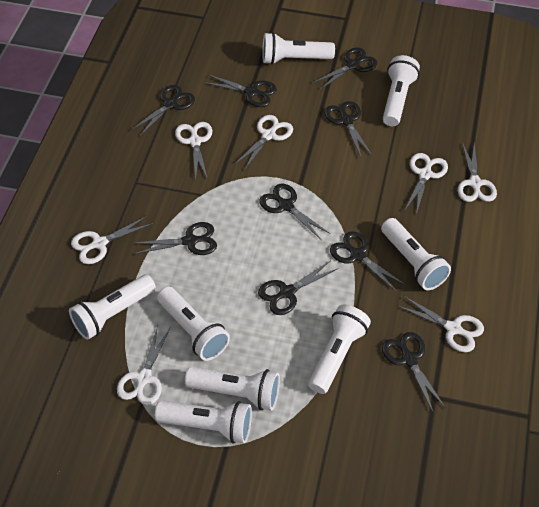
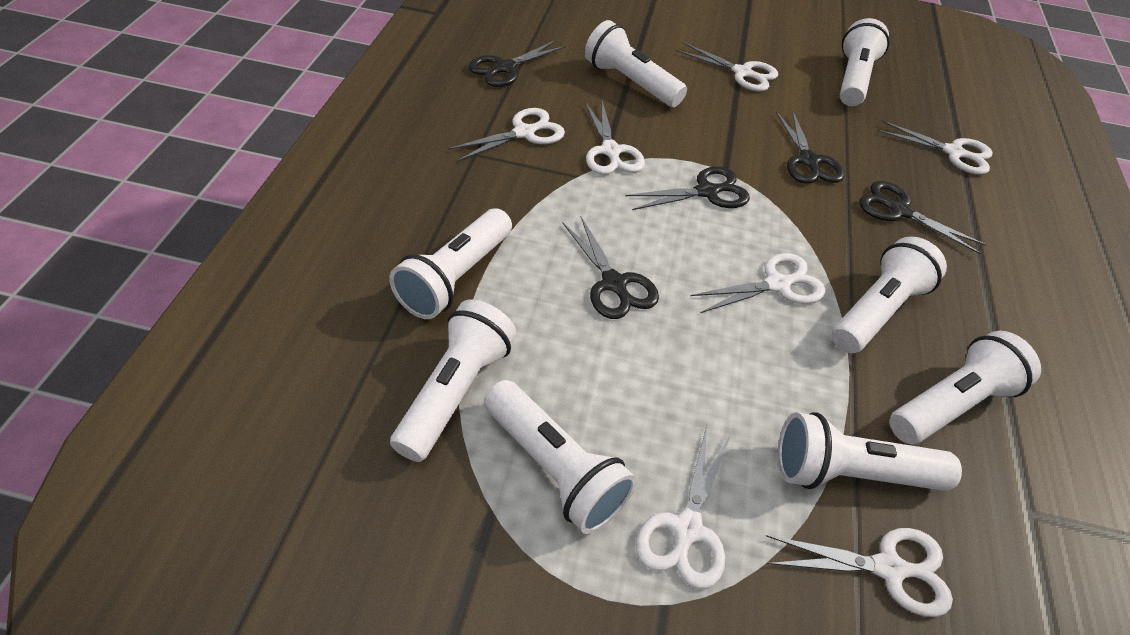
black scissors: [131,85,195,136] [134,222,217,255] [203,74,277,107] [258,260,339,315] [260,184,330,239] [313,47,377,90] [325,101,372,156] [330,231,405,292] [382,332,446,412] = 9 -> [468,41,566,87] [563,217,659,319] [625,166,750,210] [776,110,845,184] [859,181,986,255] = 5

